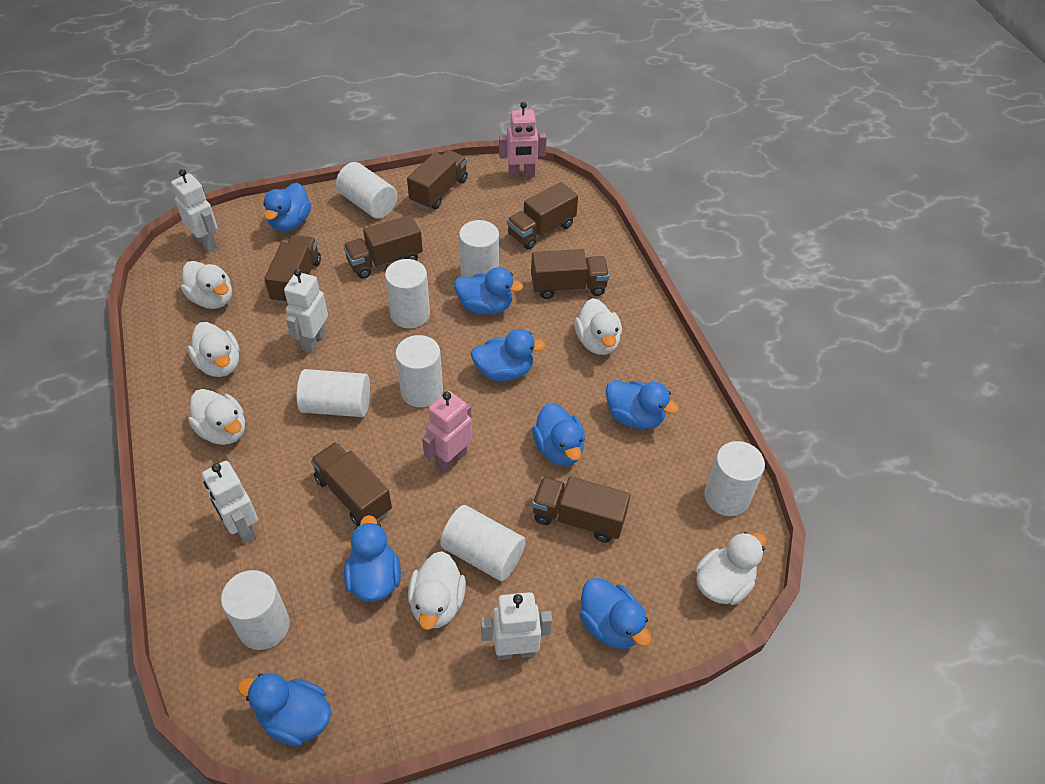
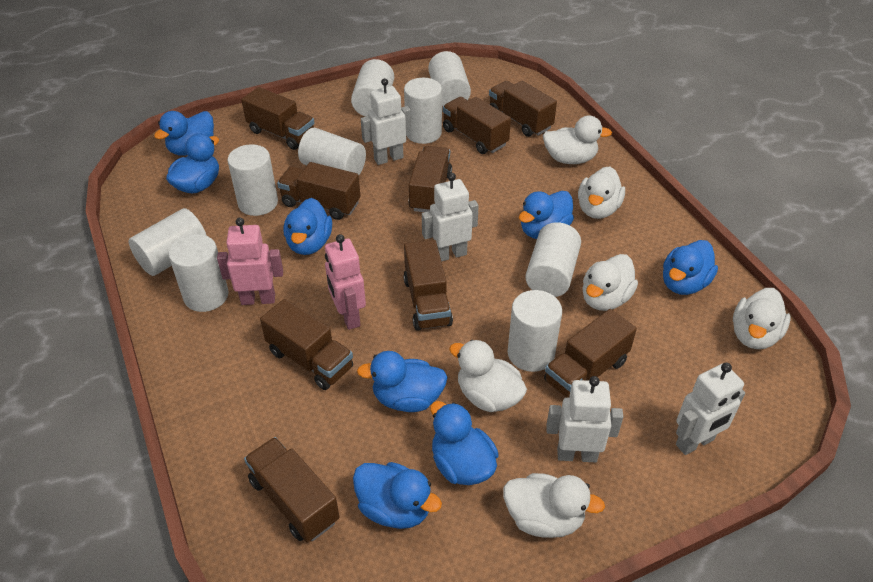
brown truck: [264,235,321,304] [310,442,392,526] [343,215,423,279] [407,150,468,209] [507,182,578,249] [531,249,610,299] [532,476,631,543] = 7 -> [241,87,315,150] [244,437,339,542] [260,299,353,390] [277,162,360,220] [403,240,453,331] [408,146,452,212] [442,97,511,154] [489,81,557,137] [544,309,637,398] = 9
white cylinder: [221,570,290,650] [297,369,370,417] [336,162,397,219] [385,259,430,328] [395,335,443,407] [440,505,526,581] [459,220,499,277] [704,441,765,516] = 8 -> [129,208,207,276] [169,234,229,312] [227,144,278,216] [298,128,366,175] [351,59,394,117] [404,78,442,144] [428,51,471,106] [507,290,562,372] [525,222,581,297] = 9

